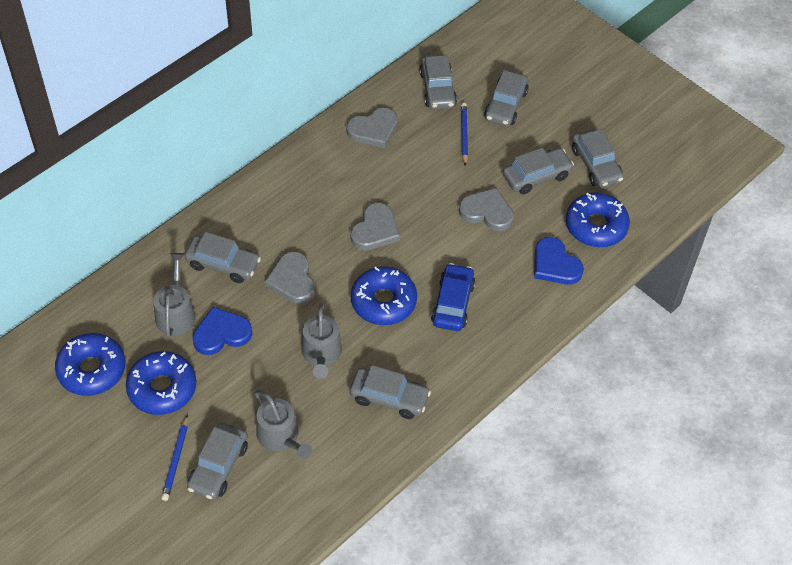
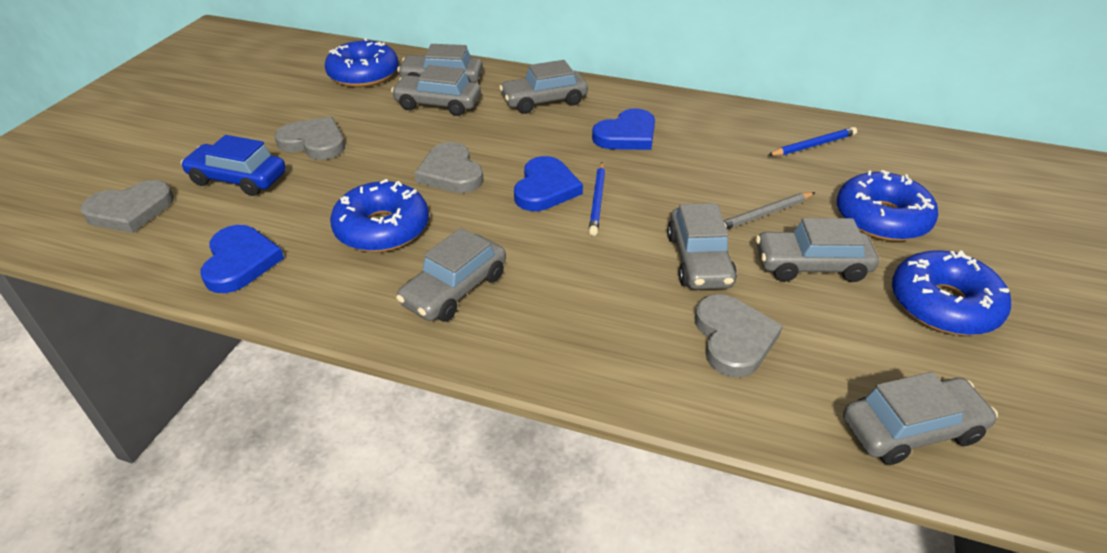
blue heart: [193,307,252,355] [534,237,584,285] = 2 -> [200,225,284,293] [514,156,583,211] [592,108,655,150] = 3
grey pencil: none = 0 -> [724,192,815,229] = 1
grey watering can: [153,253,195,338] [255,390,312,459] [302,303,342,379] = 3 -> none = 0

